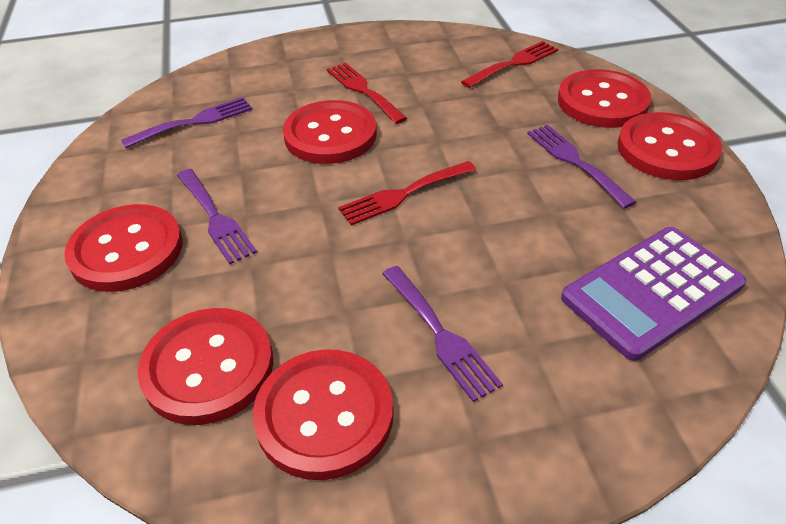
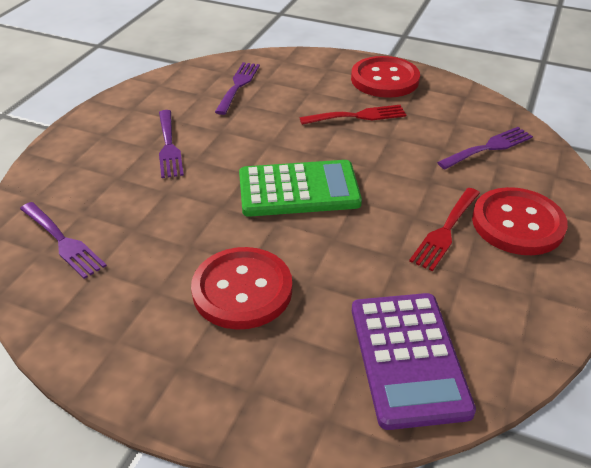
green calculator: none = 0 -> [239,160,362,217] = 1
red button: [64,204,183,292] [137,308,273,425] [253,349,394,480] [283,100,377,164] [558,69,651,128] [617,112,722,180] = 6 -> [191,247,292,330] [351,56,420,98] [472,187,568,255] = 3
red fork: [327,62,407,124] [338,161,476,225] [461,41,558,88] = 3 -> [300,105,406,125] [409,188,480,271] = 2

